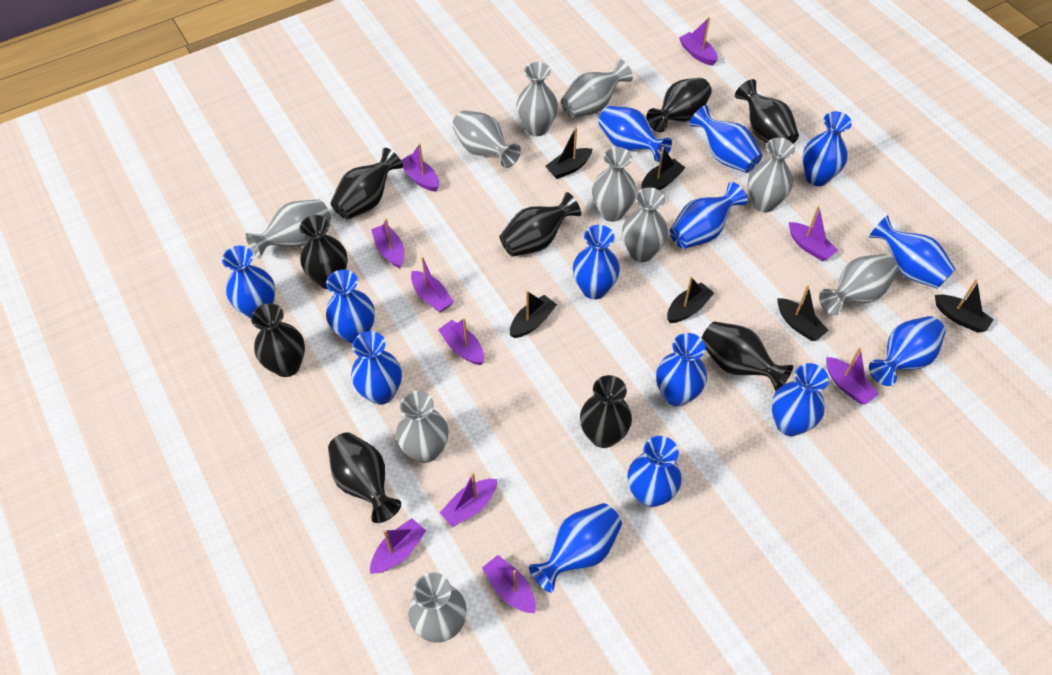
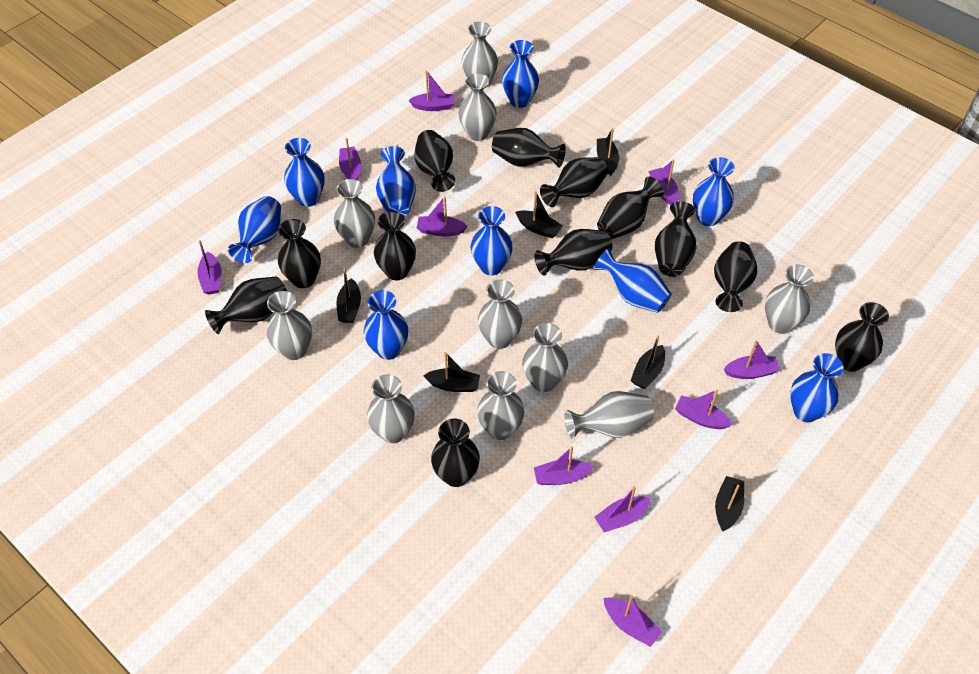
black vase: [251,303,305,377] [299,215,348,289] [328,432,401,523] [331,148,403,220] [499,192,581,257] [580,375,632,448] [647,78,712,132] [701,322,793,391] [735,79,799,144] = 9 -> [205,277,287,334] [278,219,321,288] [374,211,416,280] [414,130,455,192] [431,419,480,487] [492,128,566,168] [534,229,612,275] [540,157,608,207] [597,176,664,239] [655,201,697,277] [714,241,757,312] [835,302,889,372] = 12
blue vase: [222,246,275,318] [326,269,375,344] [351,331,402,405] [529,503,622,593] [573,225,620,299] [599,106,672,162] [627,436,682,507] [656,333,707,406] [670,182,748,249] [689,105,762,173] [771,363,829,436] [802,111,852,186] [869,215,955,289] [869,316,946,386] = 14 -> [228,196,281,263] [284,138,325,207] [364,290,408,360] [376,146,416,217] [471,206,513,275] [502,40,539,108] [594,248,672,313] [693,157,735,226] [790,353,844,422] = 9

